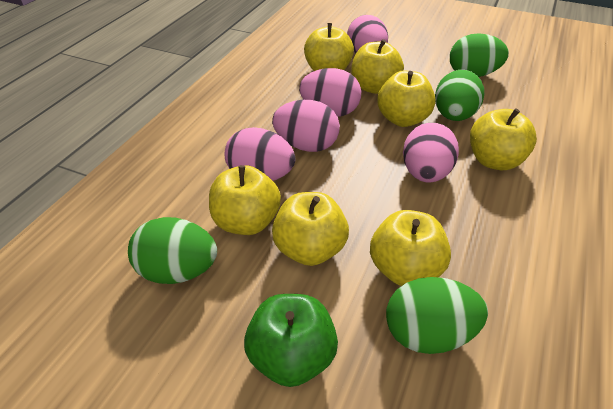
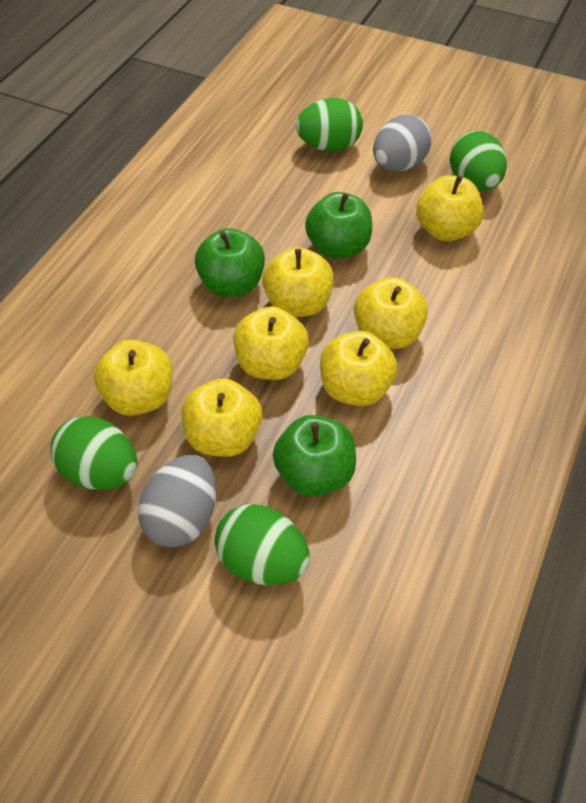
green apple: [244,294,338,387] = 1 -> [195,228,265,297] [273,415,356,497] [305,192,372,259] = 3
grey egg: none = 0 -> [138,455,216,547] [373,115,432,171] = 2
pink egg: [224,127,295,181] [272,100,340,152] [299,68,361,117] [347,15,388,54] [403,123,459,183] = 5 -> none = 0

